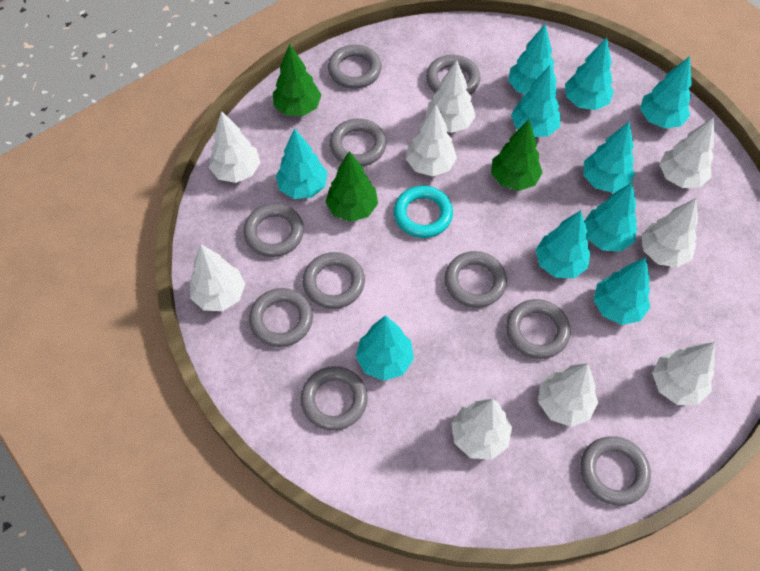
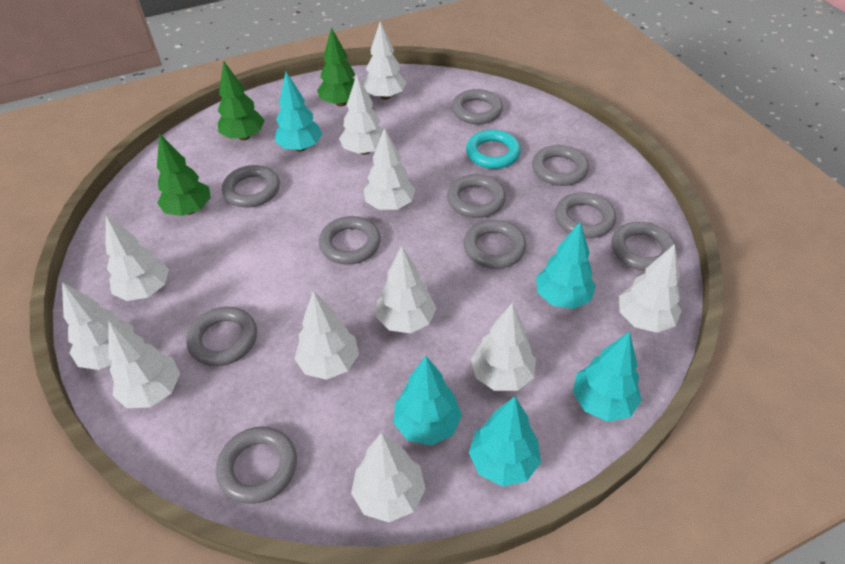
turquoise tree: [276,128,327,199] [356,315,414,381] [508,24,557,94] [511,66,560,137] [536,210,590,278] [565,37,614,110] [584,121,635,193] [584,183,637,252] [594,258,650,325] [640,56,692,129] = 10 -> [275,72,323,151] [393,356,462,446] [469,396,541,486] [536,222,596,309] [573,331,642,422] = 5
white tree: [190,245,245,311] [209,111,261,183] [406,105,457,176] [426,60,476,133] [451,398,512,460] [538,363,598,427] [641,198,698,268] [652,342,715,405] [659,117,714,188] = 9 -> [62,282,134,370] [106,215,169,301] [108,321,180,408] [294,291,359,380] [339,74,383,155] [351,432,426,522] [363,22,407,100] [363,128,415,210] [376,246,436,333] [471,303,536,391] [619,244,681,333] = 11

